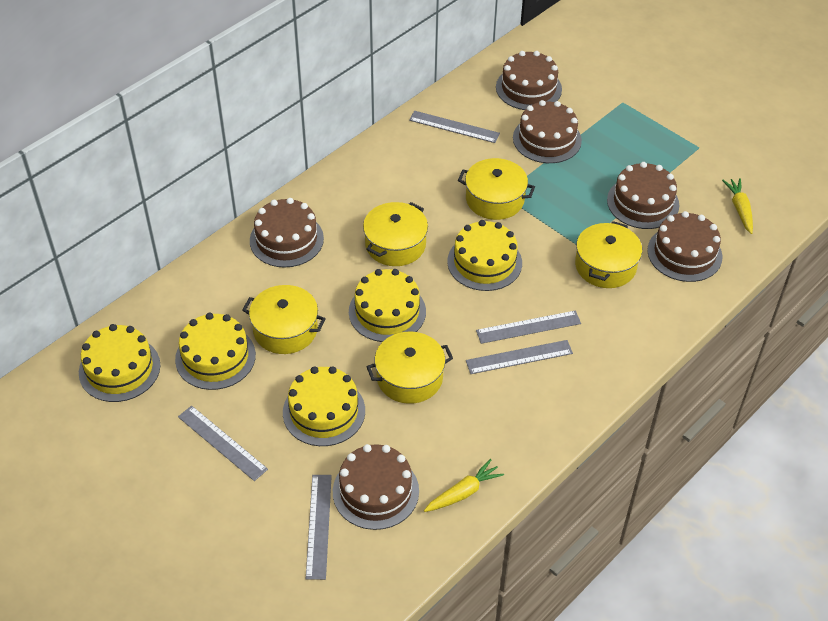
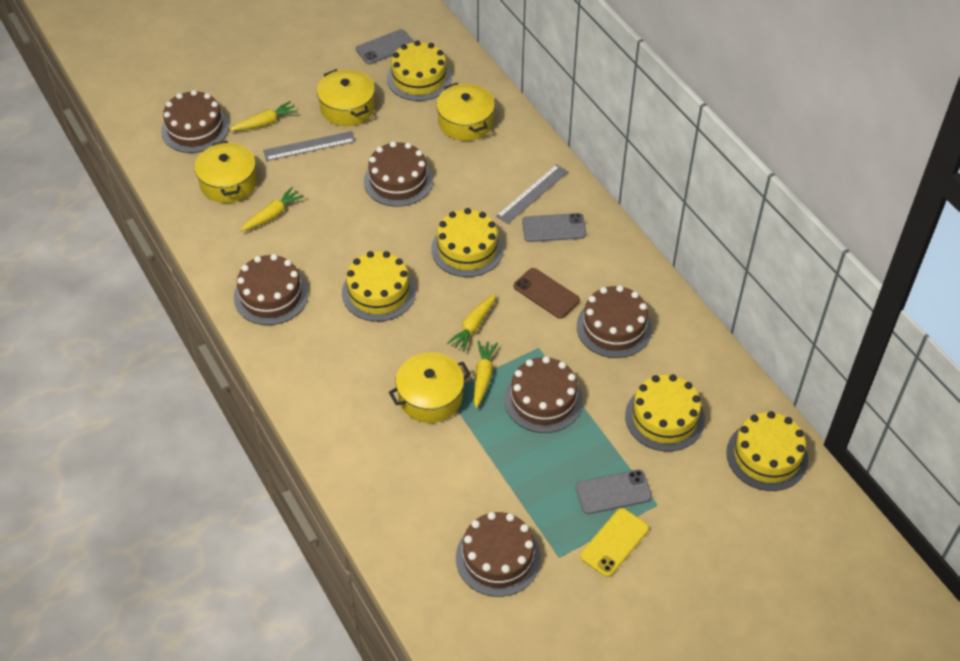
brown phone: none = 0 -> [514,268,580,319] = 1
grey phone: none = 0 -> [356,29,414,64] [522,213,586,242] [576,469,652,514] = 3
grey ruler: [178,406,268,481] [306,475,332,580] [409,111,500,143] [466,340,573,374] [476,310,581,344] = 5 -> [263,131,355,161] [496,164,568,224] = 2
yellow carrot: [424,459,504,512] [722,178,753,234] = 2 -> [229,101,298,131] [240,187,304,231] [446,293,496,352] [473,340,498,408] = 4
yellow phone: none = 0 -> [580,508,649,577] = 1
yellow pot: [242,285,326,354] [363,202,428,266] [367,332,453,404] [458,158,535,220] [575,221,642,288] = 5 -> [195,141,257,203] [317,69,375,126] [389,352,471,423] [436,83,495,141] = 4

